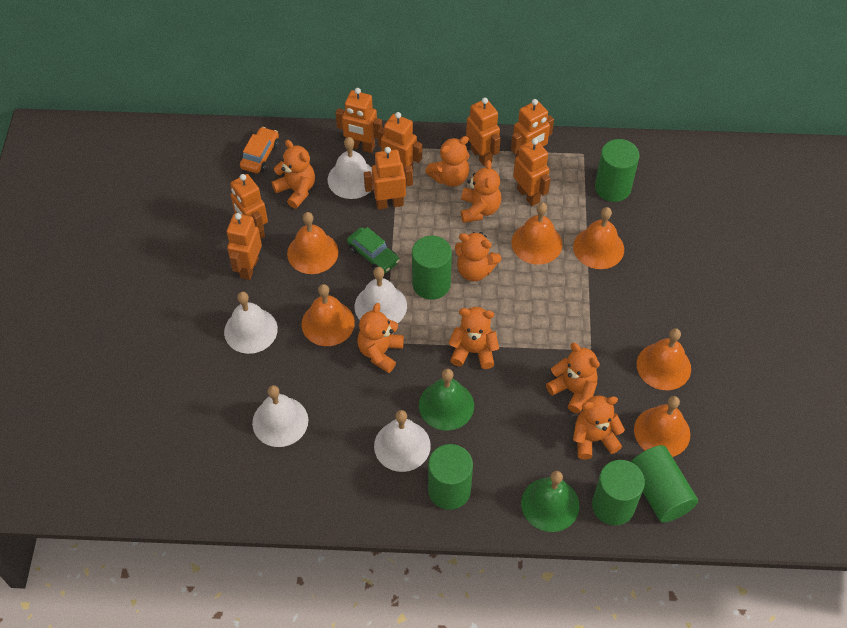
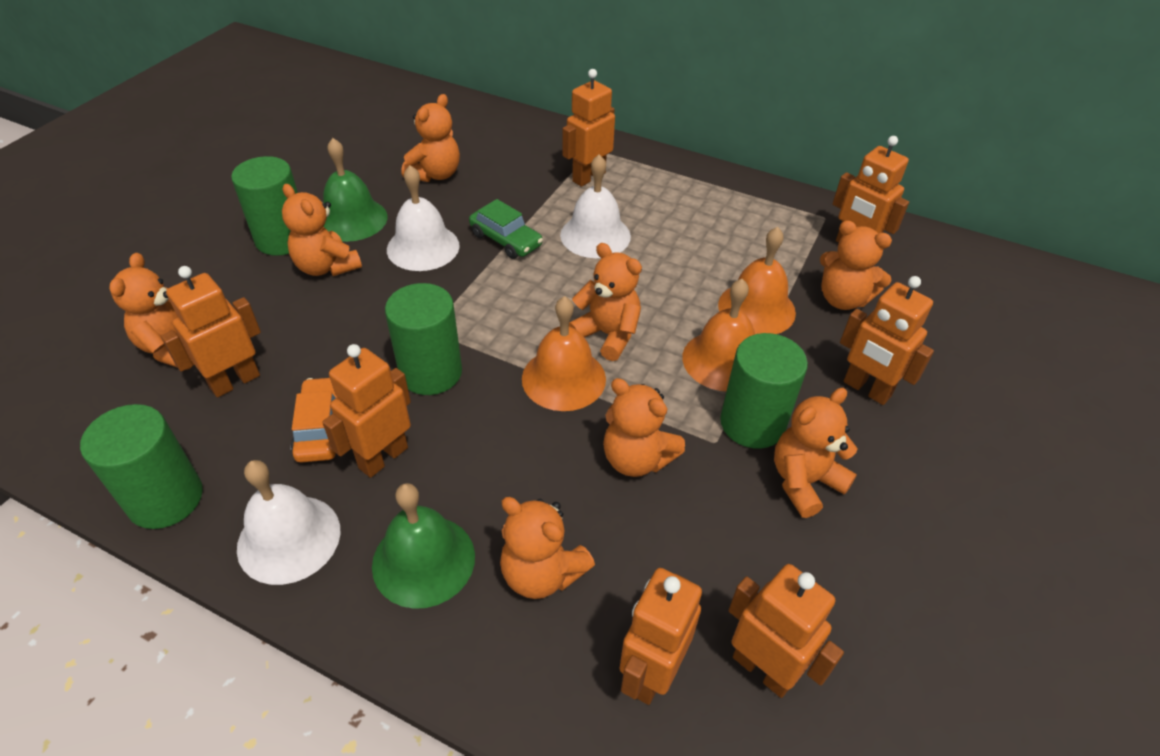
green cylinder: [412,236,452,300] [428,444,473,510] [592,460,645,525] [595,139,639,202] [631,445,698,523] = 5 -> [80,404,203,529] [231,156,298,256] [385,283,462,395] [720,333,808,449] = 4
orange bell: [287,212,339,274] [301,284,355,346] [511,202,562,264] [573,207,624,269] [634,396,690,457] [637,328,691,390] = 6 -> [522,296,606,411] [682,279,755,391] [718,227,796,334] = 3
orange robot: [227,213,262,280] [230,174,268,239] [336,88,382,153] [364,147,413,210] [378,112,422,172] [466,98,501,166] [511,99,554,158] [513,138,551,206] = 8 -> [161,266,261,397] [322,344,411,478] [562,69,615,187] [619,568,702,705] [729,564,844,698] [833,136,909,243] [840,276,934,405] = 7
white bell: [224,292,278,354] [252,385,308,447] [328,137,373,199] [355,267,407,323] [374,410,431,472] = 5 -> [237,460,340,585] [387,165,460,271] [560,154,631,258] = 3

